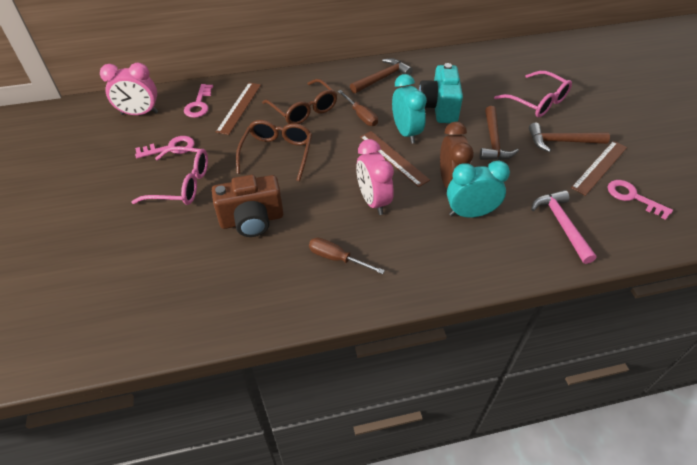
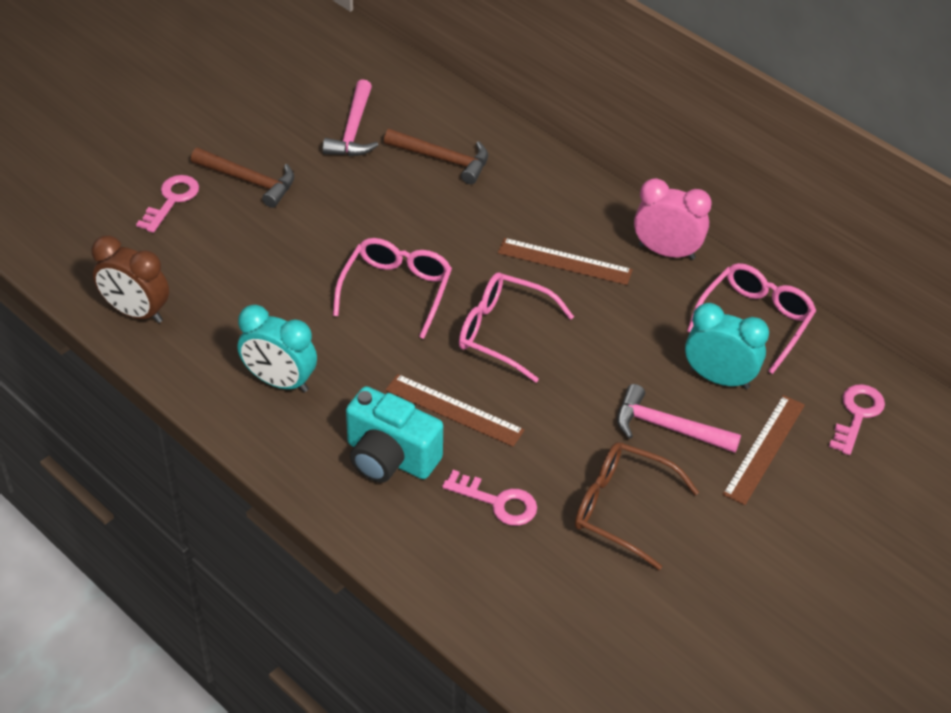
brown camera: [212,175,283,237] = 1 -> none = 0
brown glasses: [236,120,312,181] [262,79,337,124] = 2 -> [575,442,699,570] = 1
brown hammer: [350,58,413,93] [480,106,519,160] [529,123,610,152] = 3 -> [191,148,294,208] [384,129,488,184] = 2
brown screwdriver: [309,237,385,274] [337,90,378,126] = 2 -> none = 0
pink clock: [100,63,158,115] [356,139,394,215] = 2 -> [634,178,712,260] = 1
pink glasses: [132,146,208,205] [494,71,572,117] = 2 -> [333,238,452,339] [459,272,574,383] [687,263,816,374] = 3
pink hammer: [531,190,597,264] = 1 -> [323,79,378,156] [617,384,741,453] = 2

